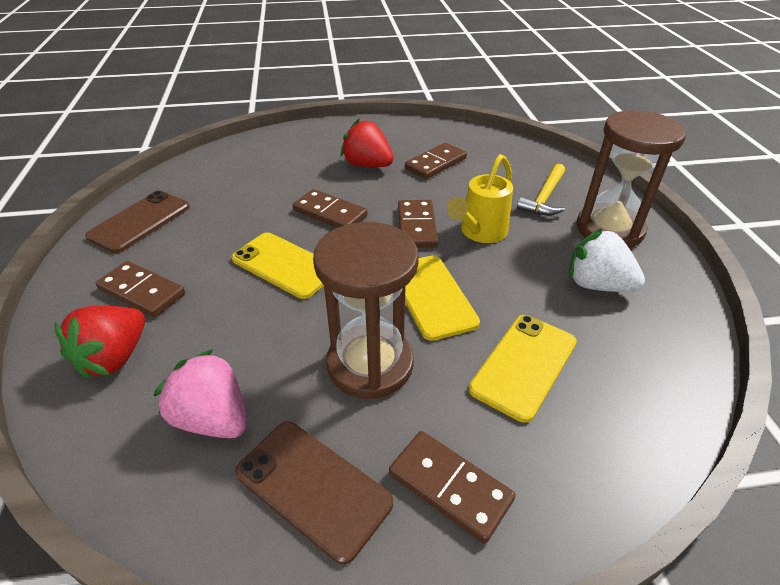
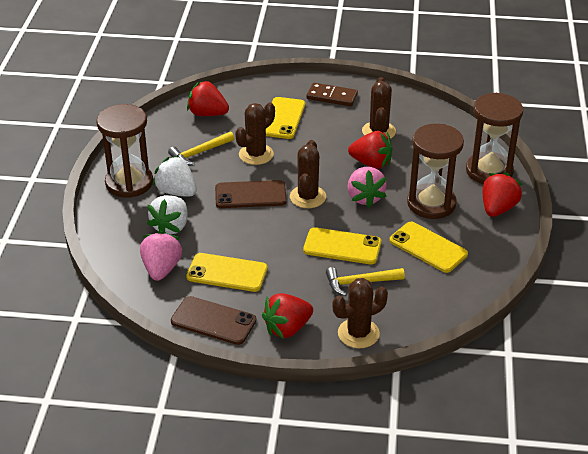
brown cactus: none = 0 -> [235,102,275,165] [290,140,326,208] [333,278,388,348] [362,77,396,139] = 4
brown domino: [96,261,185,317] [293,189,367,228] [389,431,516,544] [398,200,438,248] [405,142,467,179] = 5 -> [307,83,358,106] = 1
brown hourglass: [313,222,419,399] [577,110,686,248] = 2 -> [96,104,153,198] [407,124,464,219] [466,93,523,184] = 3
pink strawberry: [153,349,248,438] = 1 -> [140,231,182,281] [347,167,387,208] = 2
red strawberry: [54,306,145,379] [341,119,394,167] = 2 -> [187,80,229,116] [262,293,313,339] [348,131,392,169] [483,172,522,217] = 4
white strawberry: [569,228,645,292] = 1 -> [147,195,188,235] [153,156,197,197] = 2
yellow hammer: [517,164,565,216] = 1 -> [168,132,234,166] [326,267,405,296] = 2
yellow phone: [231,232,324,299] [405,256,480,341] [469,315,577,423] = 3 -> [186,253,268,292] [266,97,305,139] [303,227,381,264] [390,222,468,273] = 4
yellow watering can: [447,154,513,243] = 1 -> none = 0

